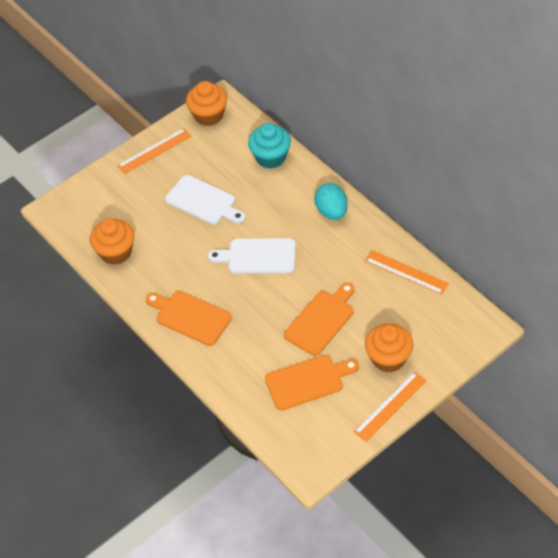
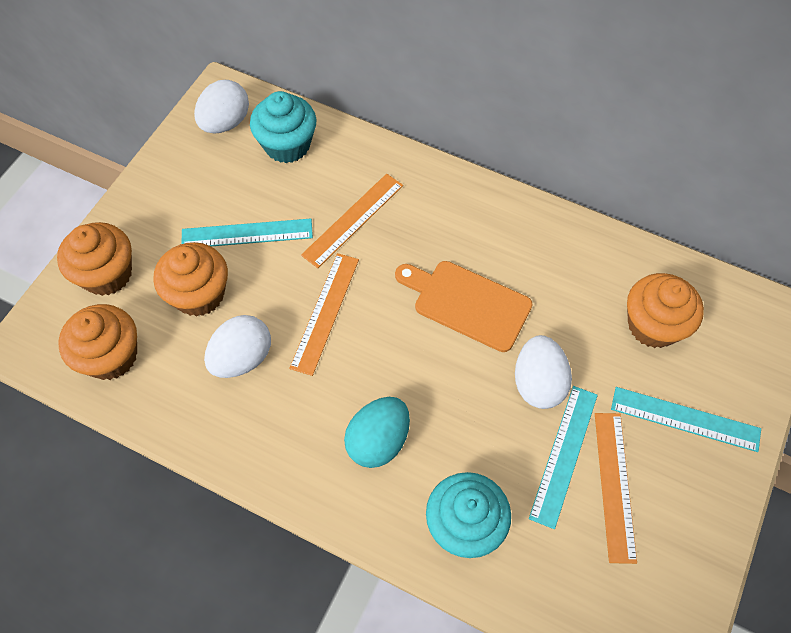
orange cupcake: [90,219,134,265] [186,81,227,126] [365,323,413,372] = 3 -> [57,222,132,296] [58,304,137,380] [153,242,228,317] [627,273,704,348] = 4
orange cutting board: [146,291,232,346] [265,355,359,411] [284,283,355,356] = 3 -> [395,261,533,352] = 1
turquoise cupcake: [248,123,291,169] = 1 -> [250,91,316,163] [426,472,511,558] = 2
turquoise ruler: none = 0 -> [181,219,313,246] [529,386,598,529] [611,387,761,452] = 3
white cutting board: [165,175,245,224] [208,238,296,273] = 2 -> none = 0
white egg: none = 0 -> [194,80,249,134] [204,315,271,378] [515,335,572,409] = 3

